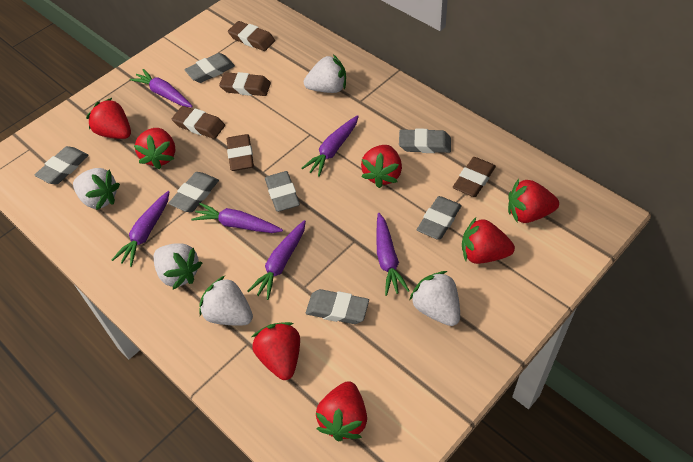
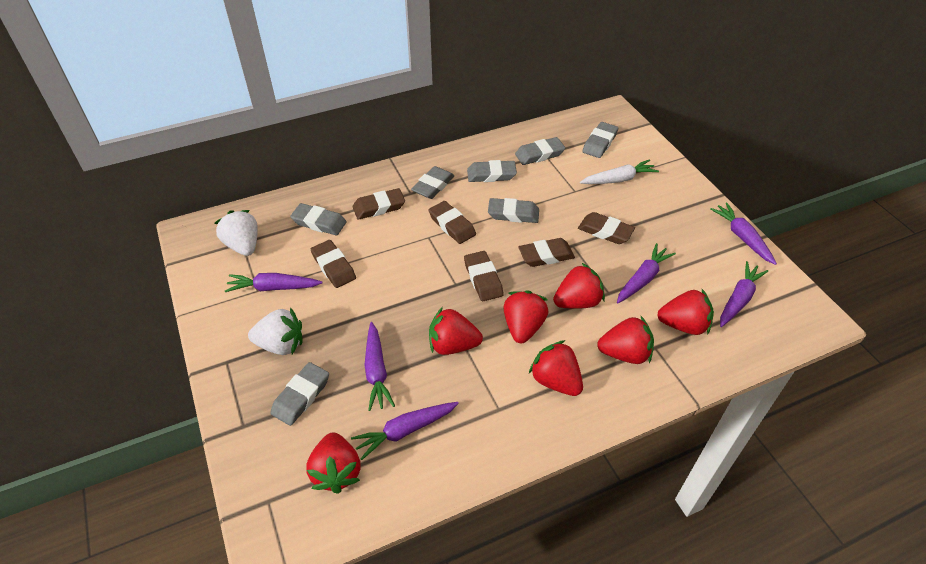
brown eraser: [172,106,225,139] [219,72,271,96] [227,134,254,171] [228,21,275,51] [453,157,496,197] = 5 -> [311,240,356,288] [353,188,405,219] [429,201,476,244] [464,251,504,301] [518,238,575,267] [578,212,635,244] = 6
white carrot: none = 0 -> [580,159,659,184] = 1
white strawberry: [73,168,120,210] [154,243,202,289] [199,276,253,326] [304,55,346,93] [410,271,460,326] = 5 -> [214,210,258,256] [248,307,303,355] = 2

